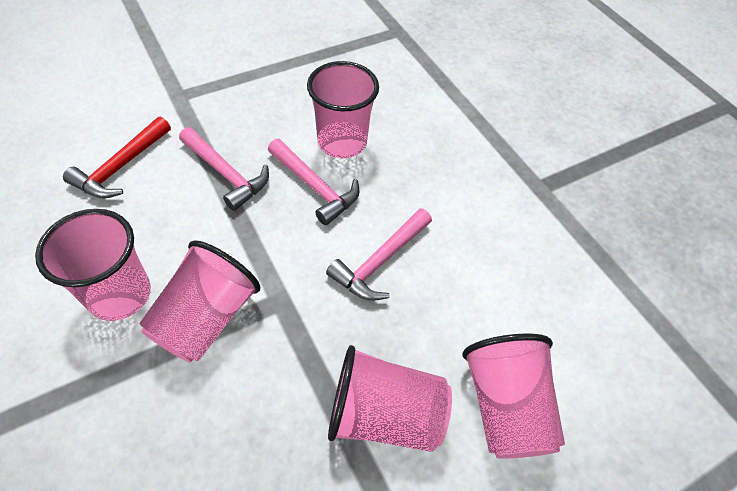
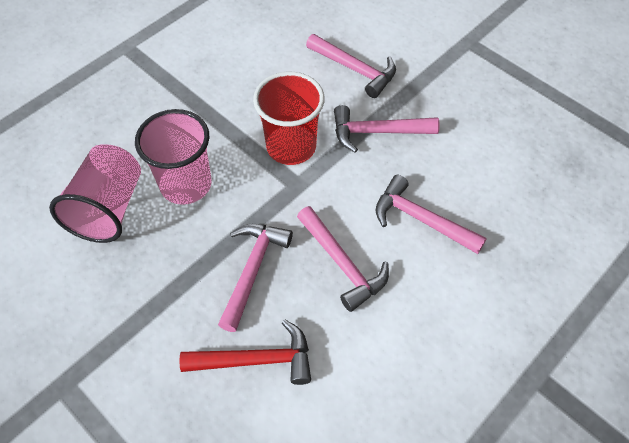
pink cup: [35,209,151,321] [140,241,260,363] [307,61,379,158] [328,345,452,452] [463,333,565,459] = 5 -> [49,144,141,243] [135,109,212,205] = 2
pink hammer: [179,127,269,211] [268,139,360,225] [326,208,432,301] = 3 -> [218,224,293,332] [297,206,389,312] [306,34,396,98] [334,105,440,153] [376,175,487,254] = 5
red cup: none = 0 -> [253,72,325,165] = 1

